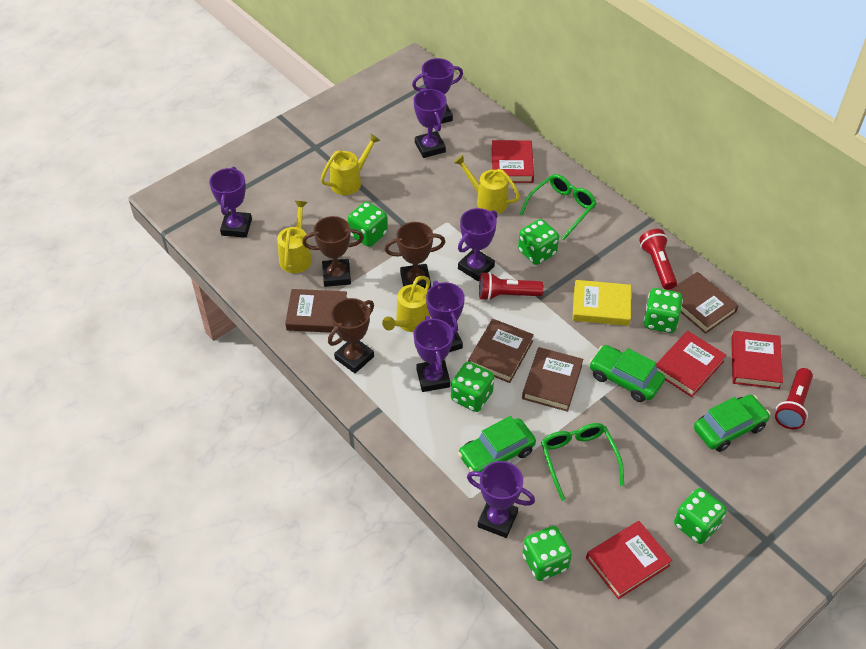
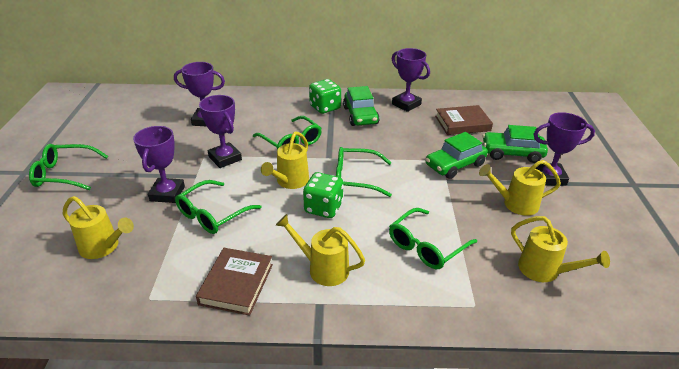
brown book: [285,289,347,333] [468,319,534,383] [522,347,583,412] [669,272,739,334] = 4 -> [196,248,273,316] [435,105,493,135] = 2
brown trophy: [302,216,364,287] [328,298,374,373] [384,222,445,290] = 3 -> none = 0
green dice: [348,202,388,247] [451,362,494,412] [518,219,559,265] [522,526,572,581] [643,288,683,333] [674,488,727,544] = 6 -> [303,172,344,218] [309,79,341,114] = 2
green glasses: [520,174,597,240] [541,423,624,501] = 2 -> [29,144,108,190] [175,180,262,234] [253,116,322,150] [336,147,392,197] [389,208,477,269] = 5
purple trophy: [209,167,252,238] [412,58,463,124] [414,89,447,158] [414,316,453,392] [426,281,465,352] [458,208,497,281] [467,461,535,538] = 7 -> [133,126,185,203] [174,62,225,126] [199,95,242,168] [392,48,430,112] [534,112,595,186] = 5
red book: [492,140,534,183] [586,521,672,599] [656,331,726,397] [731,331,783,389] = 4 -> none = 0
red flashlight: [479,272,544,301] [639,229,677,290] [775,368,813,429] = 3 -> none = 0
yellow book: [573,280,631,326] = 1 -> none = 0
yellow watering can: [277,201,312,273] [321,133,381,195] [382,276,430,332] [453,155,520,214] = 4 -> [63,196,134,259] [261,132,309,189] [276,214,365,286] [479,160,561,216] [511,216,610,282] = 5

